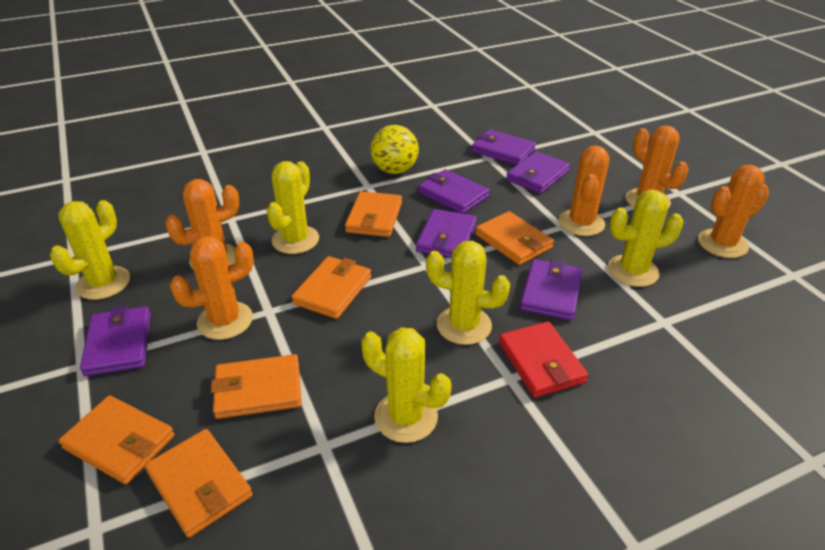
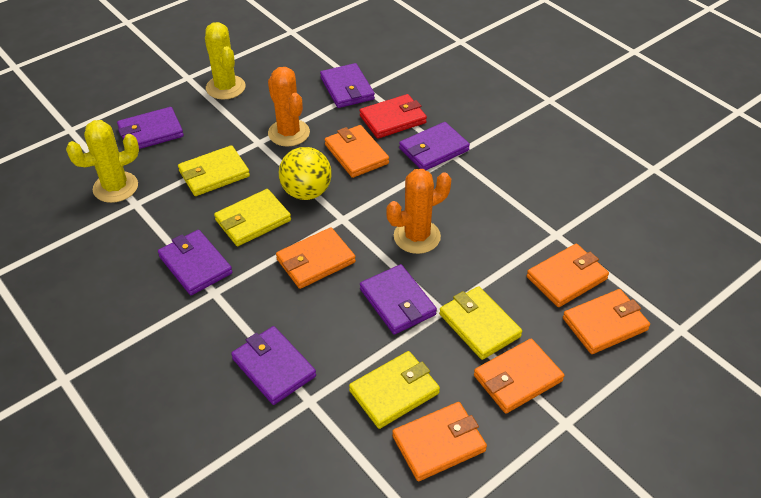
orange cactus: [165,179,240,269] [170,236,254,340] [559,146,609,236] [626,125,689,208] [698,165,769,258] = 5 -> [268,67,310,147] [386,169,451,254] = 2
yellow cactus: [50,200,130,300] [267,161,319,254] [361,327,451,443] [426,241,510,345] [608,190,684,287] = 5 -> [66,120,139,203] [205,22,246,100] = 2
yellow wallet: none = 0 -> [178,145,250,196] [214,189,291,246] [349,351,440,429] [439,286,522,360] = 4

